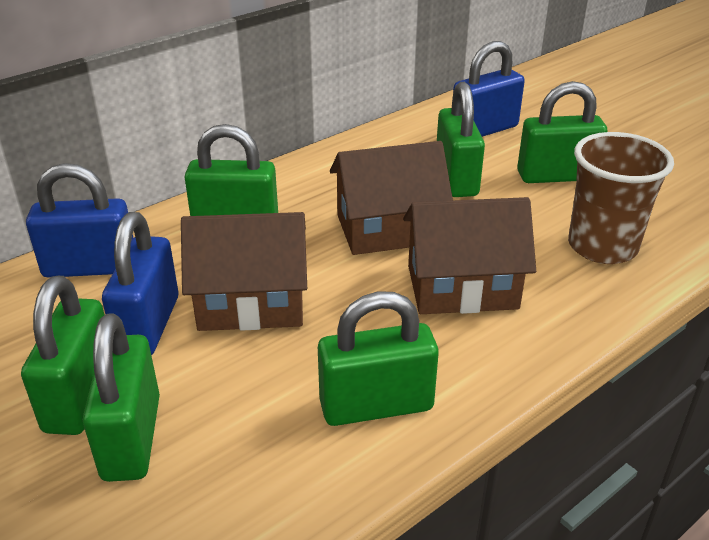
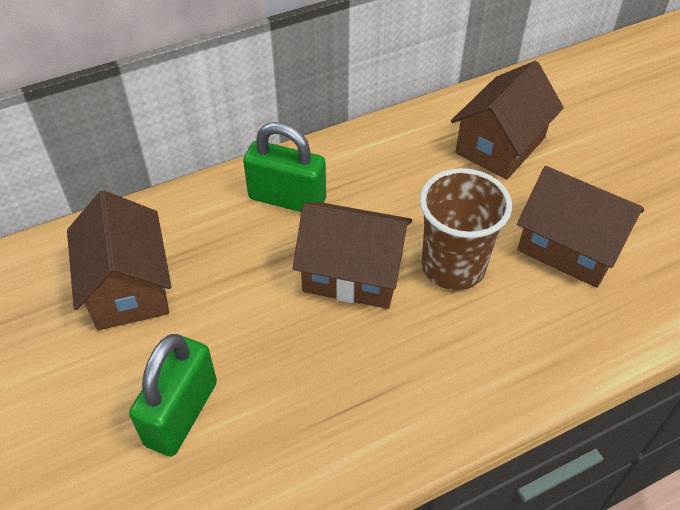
blue padlock: [26,163,133,278] [102,212,178,355] [453,41,525,137] = 3 -> none = 0
brown house: [181,212,307,331] [330,141,453,255] [403,197,536,314] = 3 -> [67,190,171,330] [292,202,412,309] [451,61,564,179] [517,166,644,288] = 4
green padlock: [21,276,105,435] [83,313,160,482] [185,124,278,216] [318,291,439,426] [437,82,485,197] [517,81,608,183] = 6 -> [129,334,217,457] [243,122,326,212] = 2

